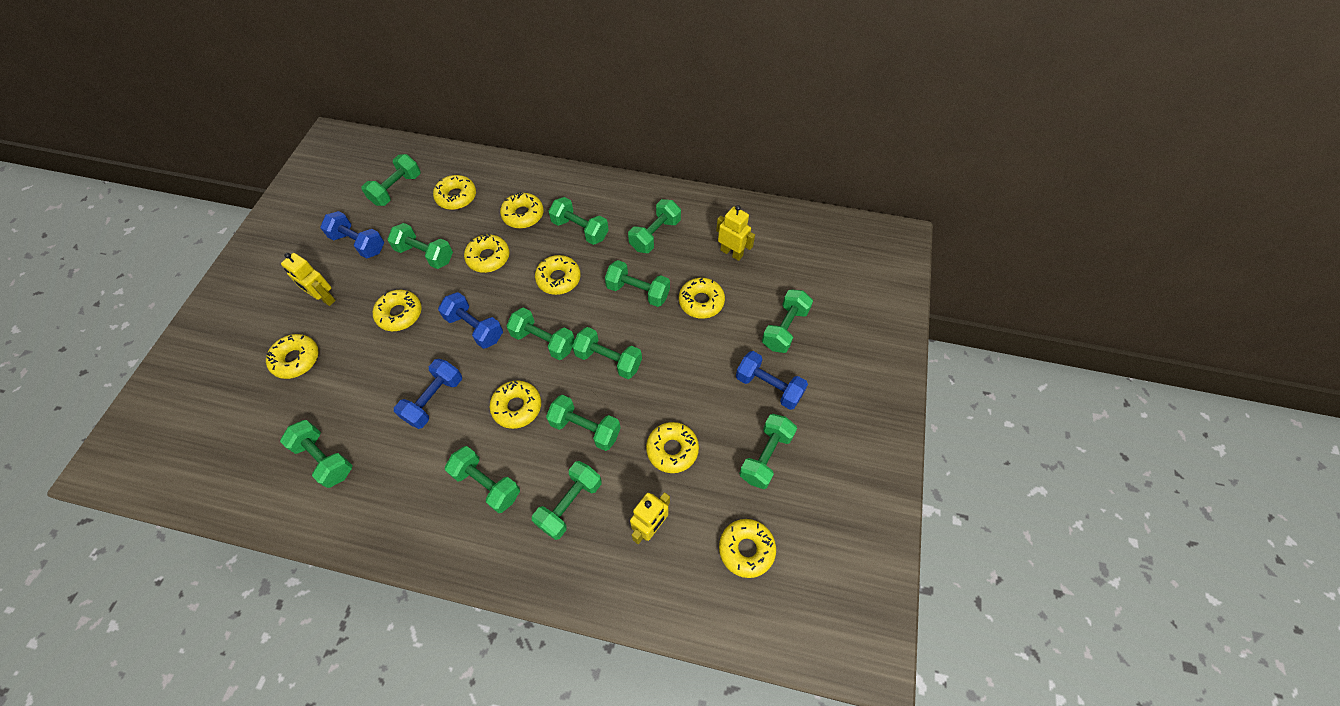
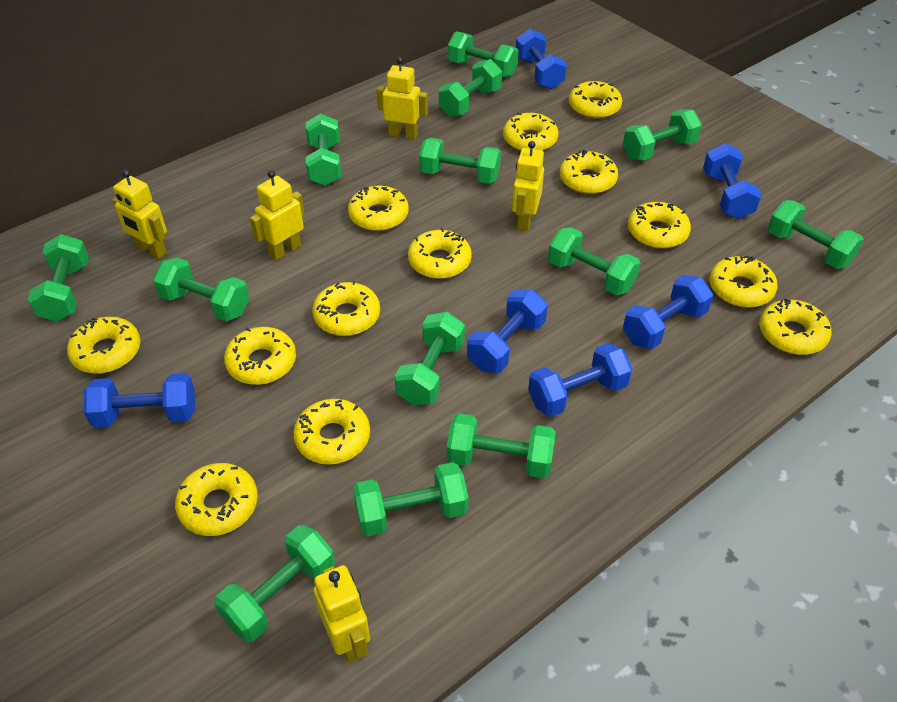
blue dumbbell: [320,211,384,259] [394,359,462,429] [438,292,503,349] [736,351,808,410] = 4 -> [83,373,195,428] [467,289,548,373] [516,29,567,89] [528,343,632,417] [623,275,713,349] [703,143,762,219] = 6
yellow donut: [266,334,319,379] [373,290,422,331] [433,175,476,210] [464,234,509,273] [490,381,541,429] [500,192,543,228] [535,255,581,295] [646,422,699,473] [679,278,725,319] [719,519,776,578] = 10 -> [67,317,140,374] [175,463,258,536] [224,327,296,385] [293,399,370,464] [312,281,380,336] [348,186,409,231] [408,228,472,279] [503,113,559,151] [560,150,618,194] [569,81,622,119] [628,202,691,249] [710,255,778,308] [760,298,832,355] = 13
yellow robot: [281,253,336,306] [630,492,670,544] [716,205,755,261] = 3 -> [112,170,167,259] [250,170,305,261] [313,565,370,663] [377,57,428,140] [512,141,544,231] = 5

